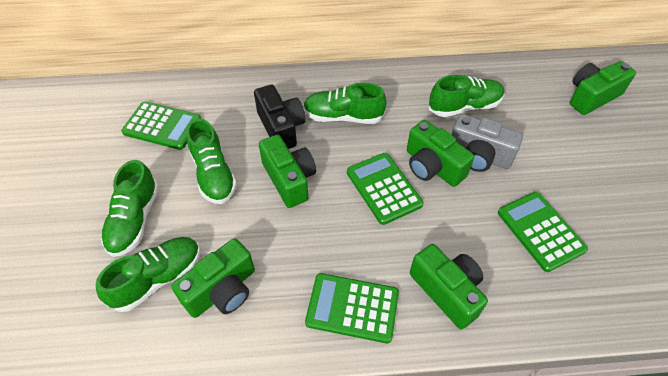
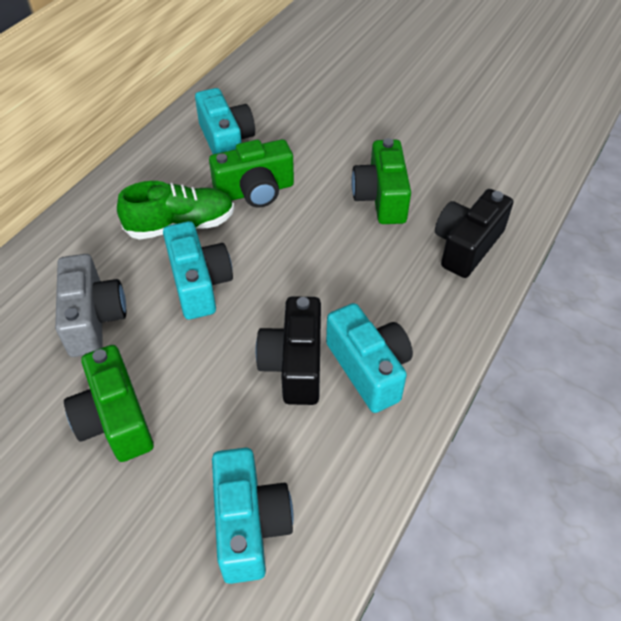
black camera: [254,85,306,149] = 1 -> [255,296,321,405] [435,189,513,278] = 2
green calculator: [121,101,201,150] [305,273,399,343] [347,153,424,225] [498,192,588,272] = 4 -> none = 0
green camera: [171,238,255,318] [259,134,316,208] [407,120,474,187] [410,244,488,329] [570,61,636,115] = 5 -> [64,345,154,462] [209,139,294,208] [351,138,411,224] = 3
green shoe: [96,237,201,312] [101,160,159,257] [186,118,237,204] [303,83,387,124] [429,75,504,117] = 5 -> [117,181,234,240] = 1
turquoise camera: none = 0 -> [163,221,233,320] [195,88,255,154] [212,448,293,584] [326,303,413,413] = 4

